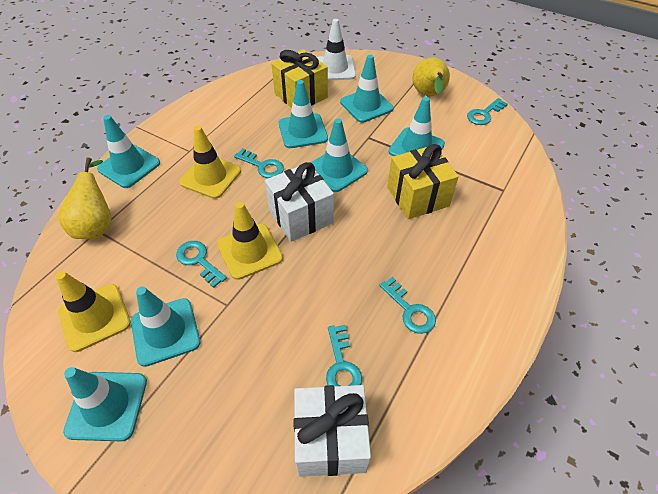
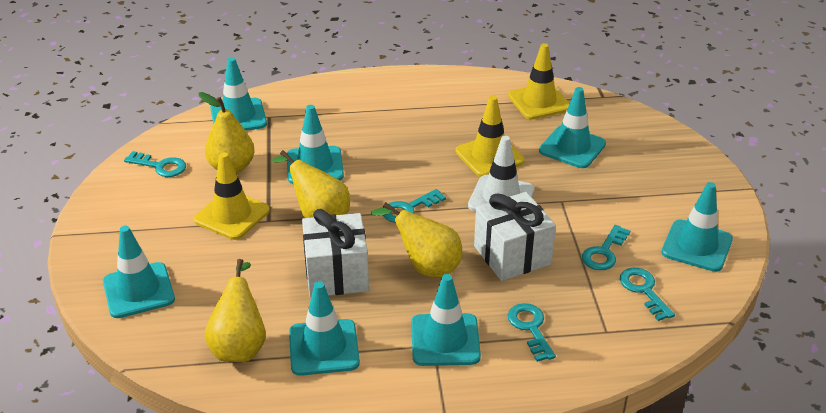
yellow gift: [271,49,328,108] [387,144,459,219] = 2 -> none = 0
yellow pear: [58,157,112,239] [413,58,450,96] = 2 -> [198,92,255,173] [204,259,266,362] [272,150,350,218] [371,202,463,277] = 4

